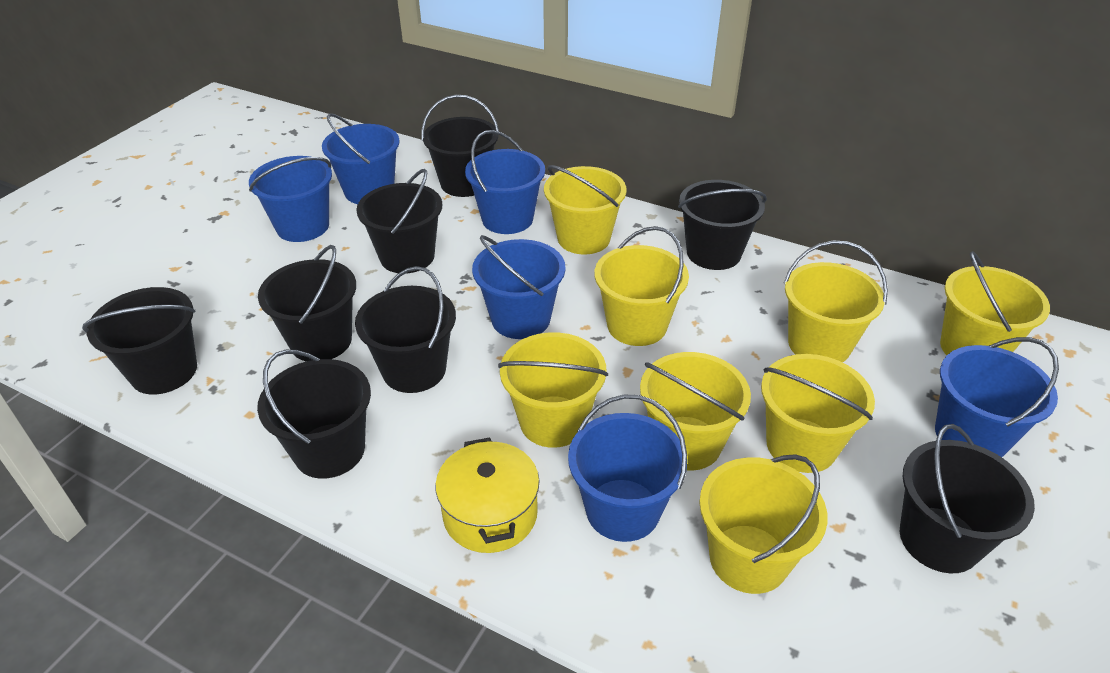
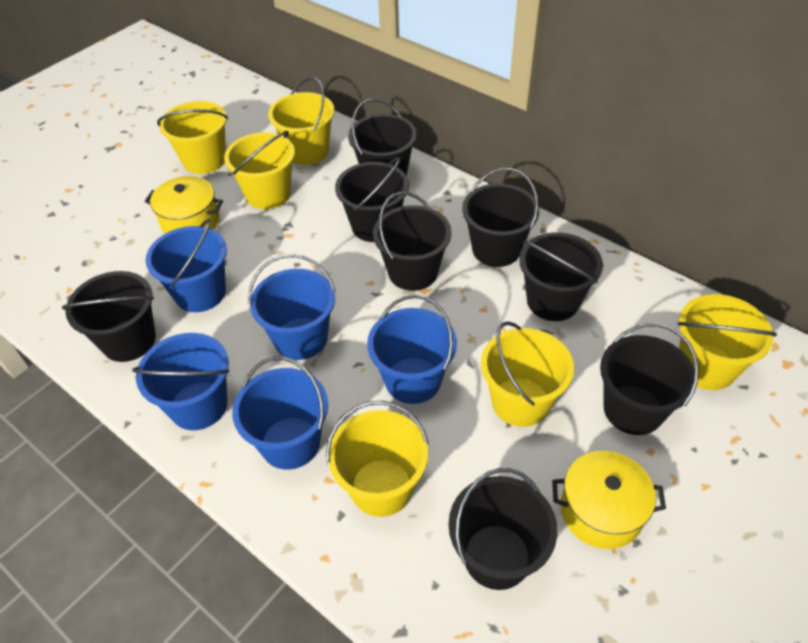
blue bucket: [249,156,332,242] [322,113,400,204] [465,130,545,234] [472,235,565,339] [568,395,687,542] [935,337,1059,457] = 6 -> [132,333,229,430] [145,219,227,312] [232,357,328,470] [248,254,336,360] [367,295,457,404] = 5
yellow bucket: [498,332,608,448] [544,165,626,254] [595,226,689,346] [640,352,751,470] [699,454,828,594] [761,354,875,473] [784,241,888,363] [940,251,1050,355] = 8 -> [157,101,228,174] [224,131,295,209] [268,77,335,165] [326,400,429,517] [481,321,574,427] [677,294,777,390] = 6
yellow pot: [435,437,539,553] = 1 -> [145,176,223,234] [552,451,666,549] = 2

